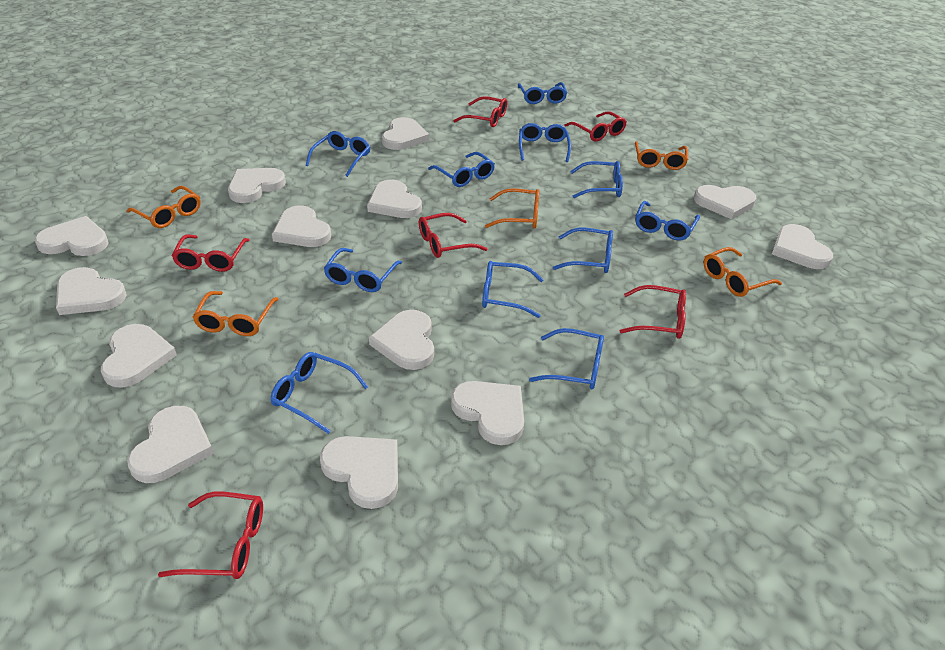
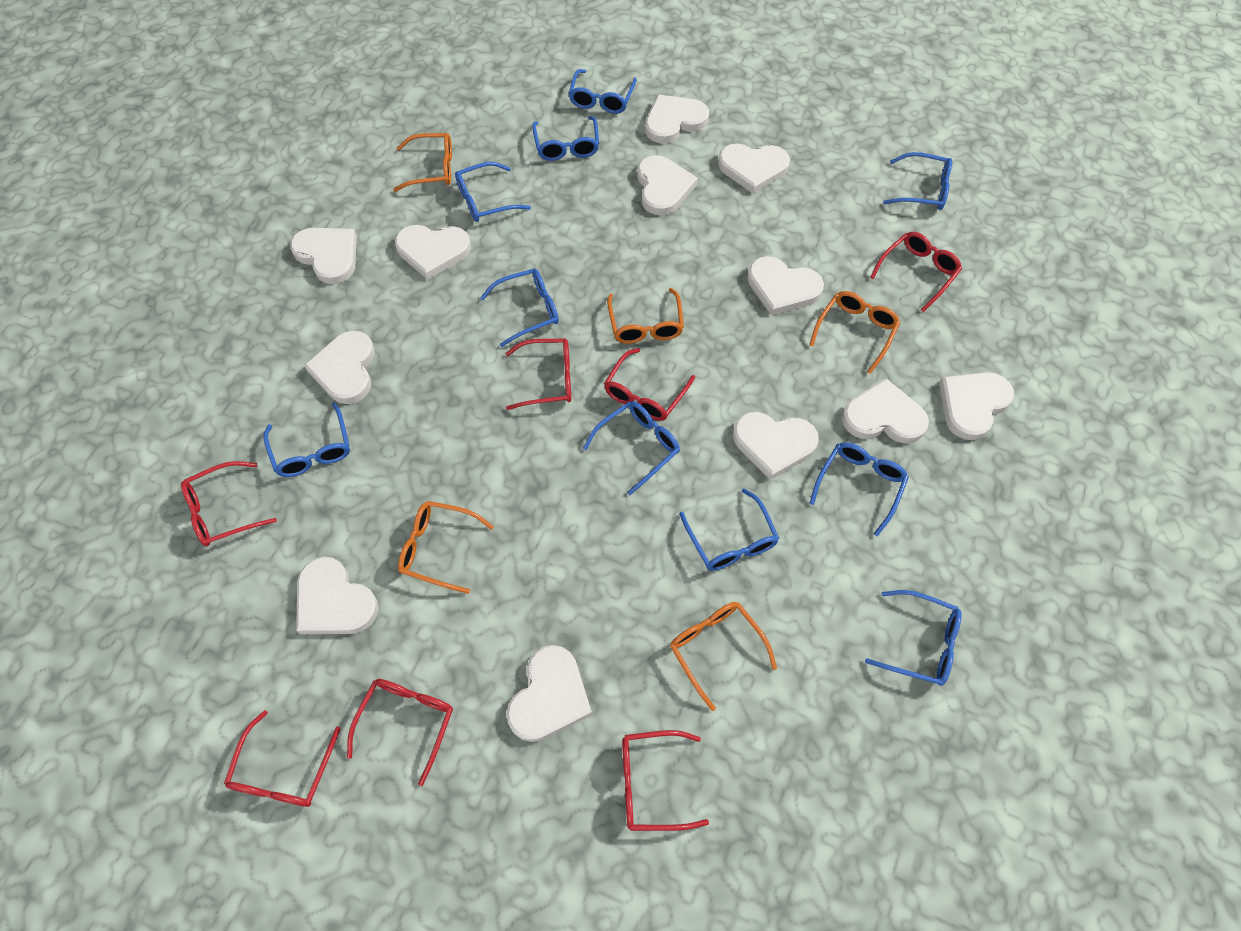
blue glasses: [271,352,368,434] [306,131,370,177] [324,248,402,292] [428,152,495,187] [482,261,544,318] [518,82,567,104] [519,123,571,162] [529,328,604,389] [553,228,613,273] [570,161,623,198] [635,201,700,241] = 11 -> [264,403,350,477] [455,162,531,222] [480,269,559,347] [532,116,599,161] [568,69,637,114] [583,401,680,495] [679,488,779,571] [809,442,909,537] [865,590,962,686] [883,152,952,210] = 10
red glasses: [158,492,263,579] [172,235,249,272] [419,213,487,258] [453,96,507,127] [564,112,627,142] [620,285,686,339] = 6 -> [181,461,277,546] [224,710,341,807] [347,679,453,786] [505,338,571,410] [604,348,695,421] [622,730,709,831] [870,232,962,312] = 7
white heart: [35,216,109,256] [56,267,127,315] [101,324,177,388] [127,406,214,483] [228,168,286,203] [272,206,331,247] [320,436,398,509] [367,180,422,218] [369,310,434,370] [382,117,430,150] [451,381,524,445] [694,185,756,219] [772,224,833,269] = 13 -> [290,228,357,284] [296,557,379,634] [304,331,375,404] [395,225,471,280] [506,645,592,742] [637,155,698,215] [645,94,709,144] [718,143,790,194] [733,412,819,480] [747,256,824,315] [842,378,929,444] [939,372,1014,440] = 12

